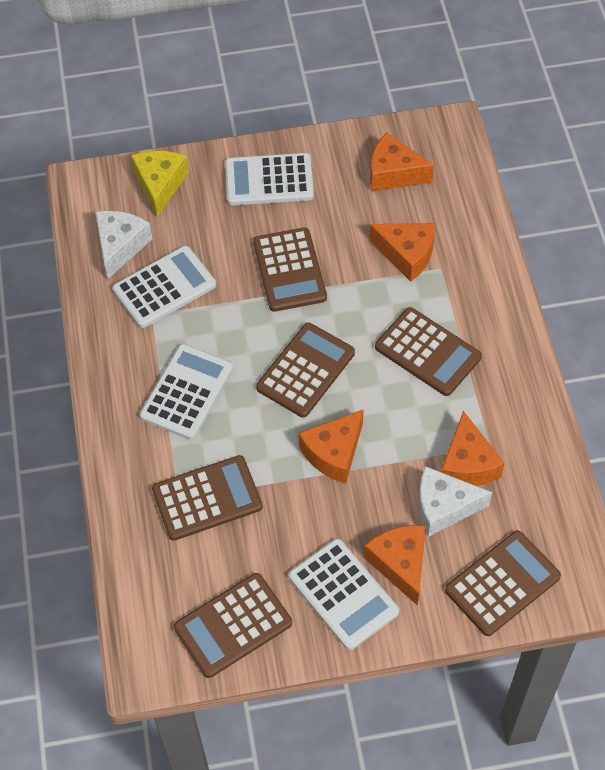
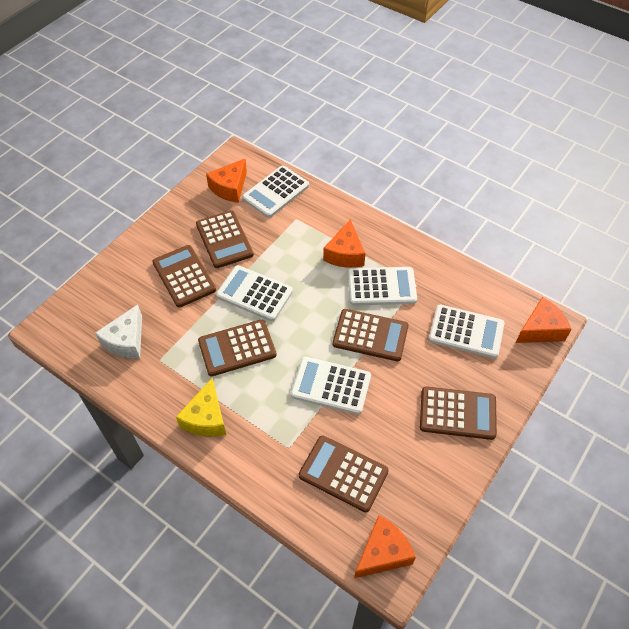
orange cheese: [299,409,364,483] [364,525,426,606] [370,133,434,191] [370,223,435,282] [441,411,505,486] = 5 -> [206,159,247,203] [323,219,365,268] [354,515,416,578] [516,297,572,343] = 4
white calculator: [112,246,216,328] [139,344,233,440] [225,153,314,206] [289,539,399,650] = 4 -> [216,265,293,321] [242,165,309,218] [291,357,371,415] [348,267,417,305] [429,305,504,359] = 5
white cheese: [95,211,152,279] [418,466,492,537] = 2 -> [95,305,142,358] = 1

